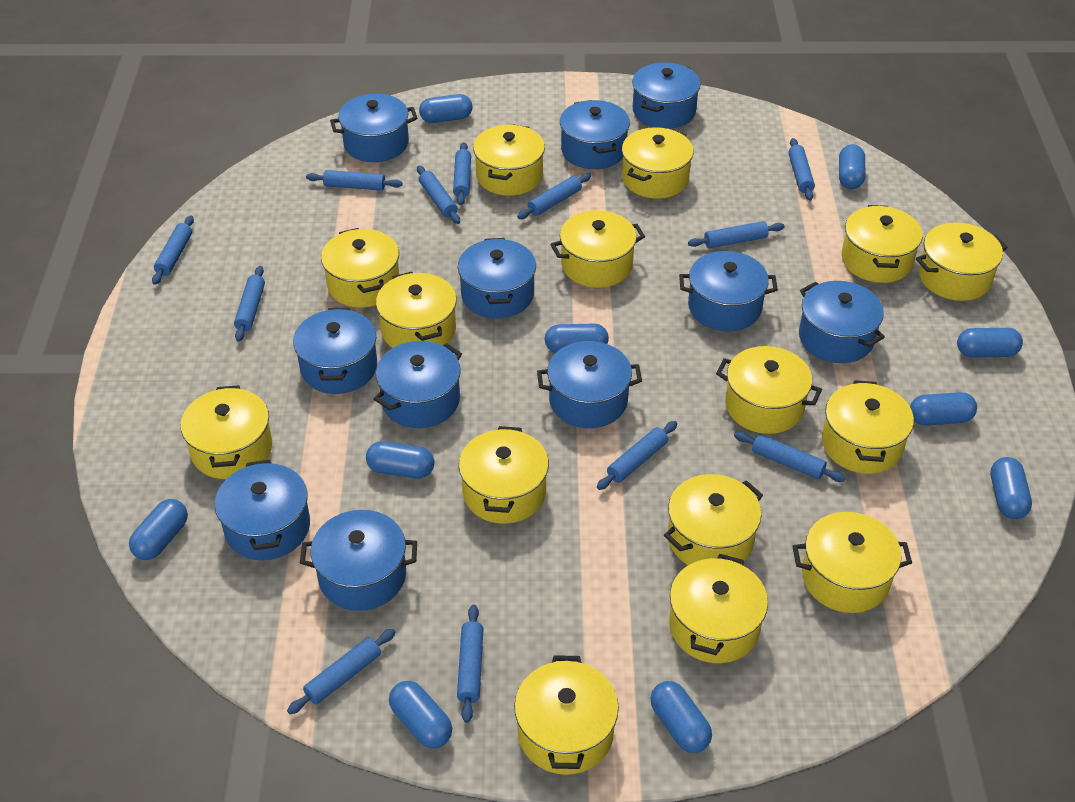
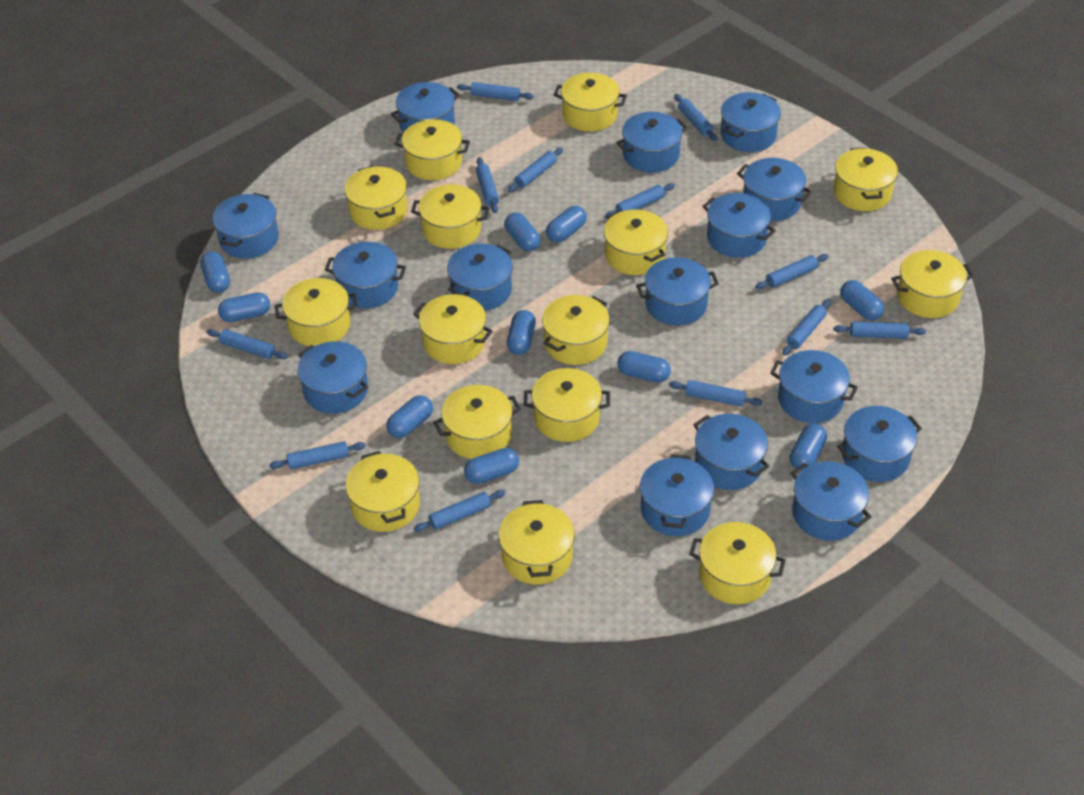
blue pot: [215,459,310,560] [293,308,377,394] [300,510,417,611] [330,94,417,162] [374,341,462,428] [458,238,536,318] [537,341,642,428] [560,100,630,169] [632,63,701,129] [679,251,778,331] [799,281,885,363] = 11 -> [213,193,279,259] [297,341,368,414] [325,241,406,309] [391,82,460,133] [447,244,513,311] [616,112,687,172] [636,257,719,326] [640,454,714,536] [693,414,770,490] [702,193,776,258] [721,92,781,152] [737,158,812,221] [770,350,858,423] [791,461,872,541] [837,406,922,482] = 15

